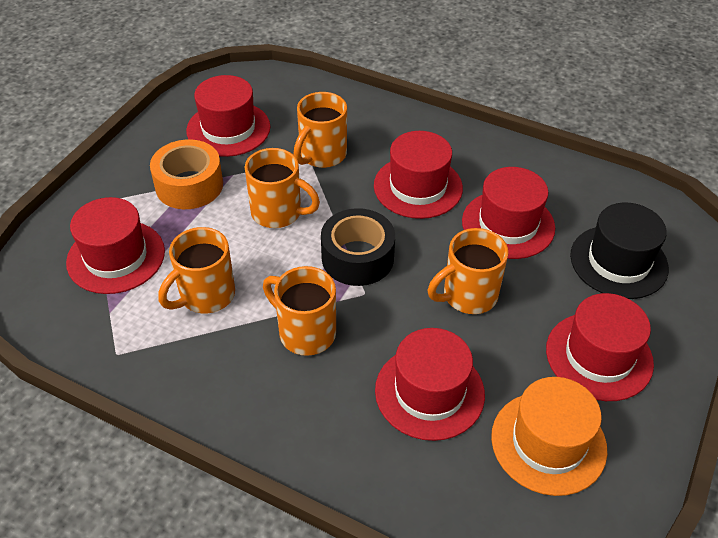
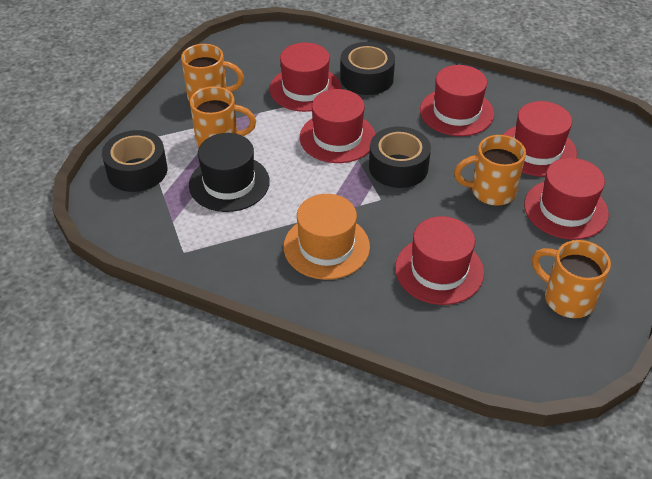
black tape: [321,208,395,286] = 1 -> [102,130,167,192] [340,42,395,95] [369,127,431,188] = 3
orange mug: [158,227,235,314] [245,148,320,228] [263,266,336,356] [293,92,347,168] [428,228,508,314] = 5 -> [181,44,244,102] [190,86,256,147] [454,135,526,205] [532,240,611,318] = 4
orange tape: [150,139,223,209] = 1 -> none = 0

